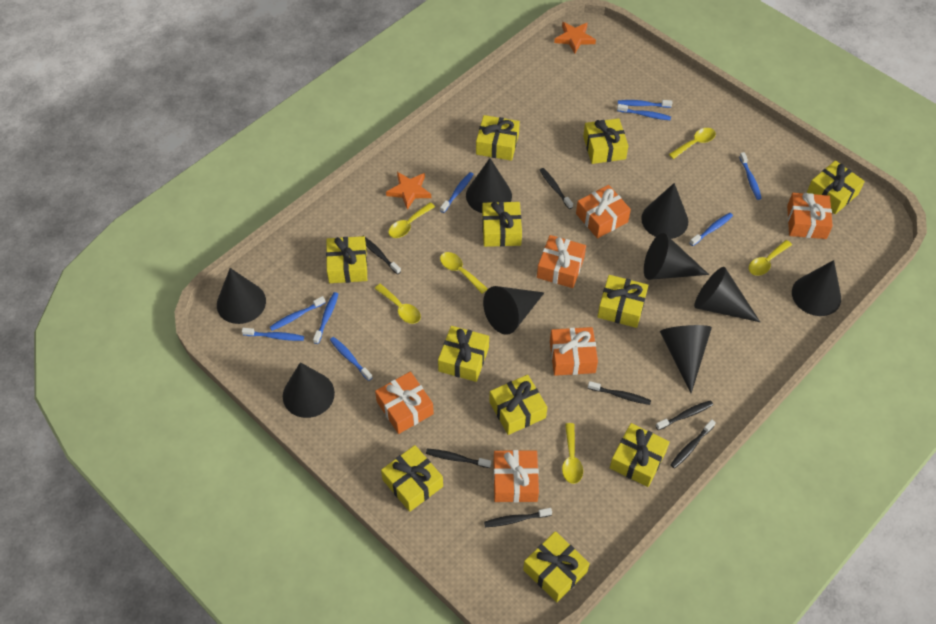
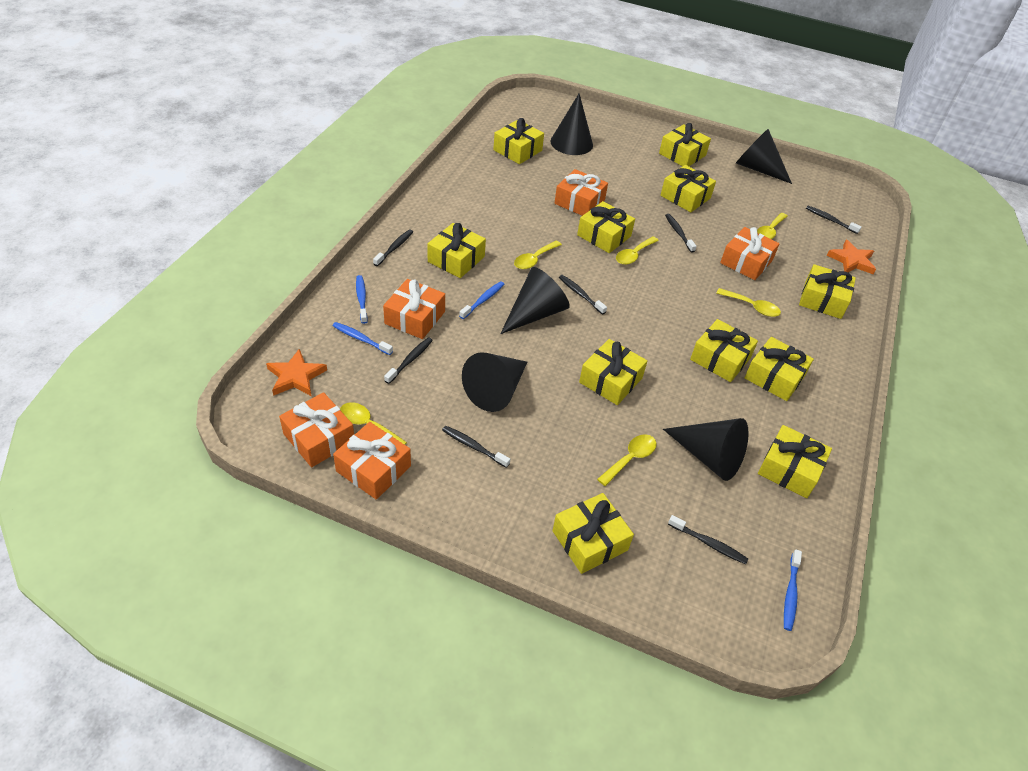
black cone: [217,268,266,324] [283,362,335,418] [466,158,512,213] [483,286,544,335] [641,183,688,239] [644,233,709,280] [660,325,712,394] [694,267,760,322] [792,260,841,316] = 9 -> [462,352,527,412] [500,267,570,334] [551,94,593,155] [663,418,749,481] [736,129,792,184] = 5
blue toothbrush: [242,328,304,341] [270,296,326,331] [313,292,338,344] [330,337,373,381] [440,172,474,213] [617,104,671,120] [618,100,672,108] [690,213,733,246] [739,152,762,200] = 9 -> [333,322,393,355] [356,275,368,324] [459,281,505,319] [784,550,802,631] = 4
orange gift: [375,371,434,434] [493,450,539,503] [537,235,586,288] [550,327,598,376] [576,185,631,238] [787,193,833,239] = 6 -> [279,392,354,467] [333,422,411,500] [383,279,445,339] [554,169,608,216] [720,227,780,280] = 5

